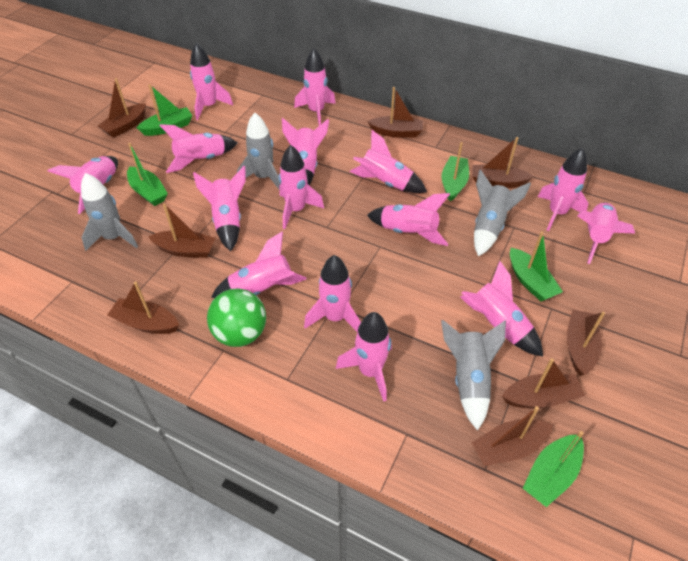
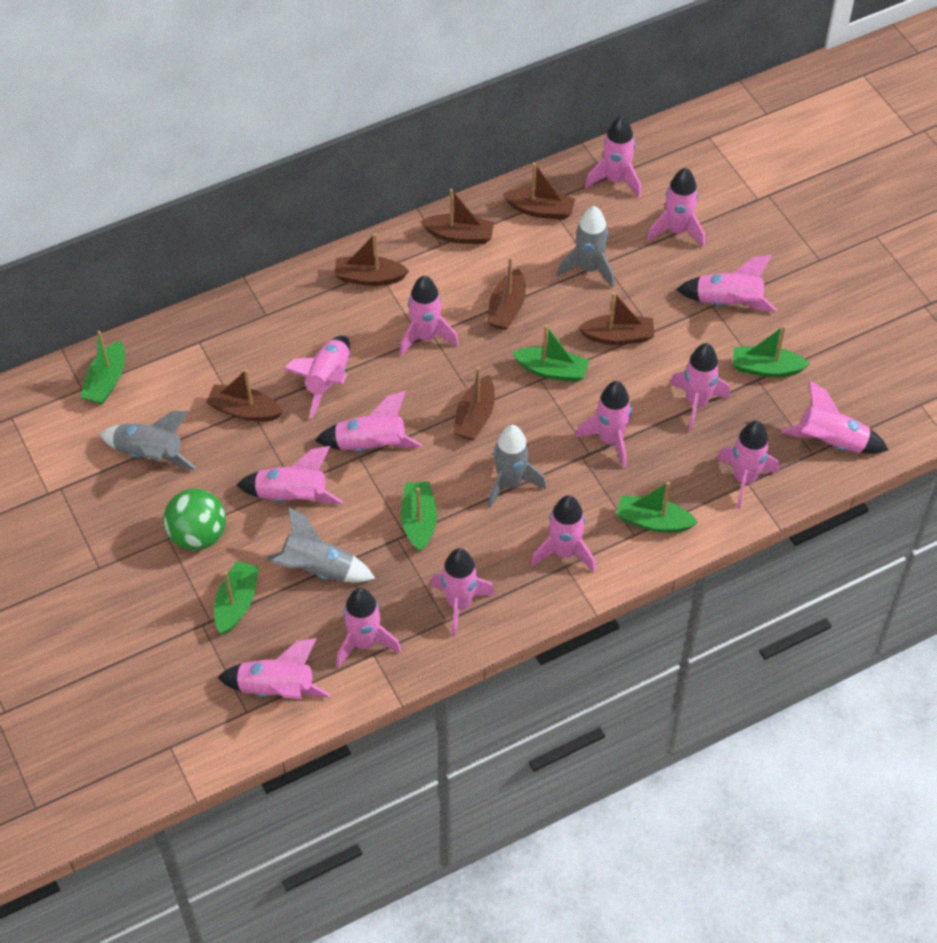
brown boat: [97,78,146,138] [107,282,179,334] [148,204,215,258] [367,87,423,138] [472,137,534,188] [472,406,553,466] [502,358,585,409] [567,310,605,376] = 8 -> [206,369,283,421] [334,233,409,286] [421,189,494,244] [453,367,495,440] [486,257,526,330] [503,163,575,220] [578,292,654,345] = 7
green boat: [127,143,168,206] [136,84,192,136] [442,142,469,201] [510,231,563,301] [523,431,584,507] = 5 -> [80,331,125,405] [214,561,259,635] [401,482,437,552] [512,325,589,382] [616,482,698,533] [733,325,810,377] = 6

